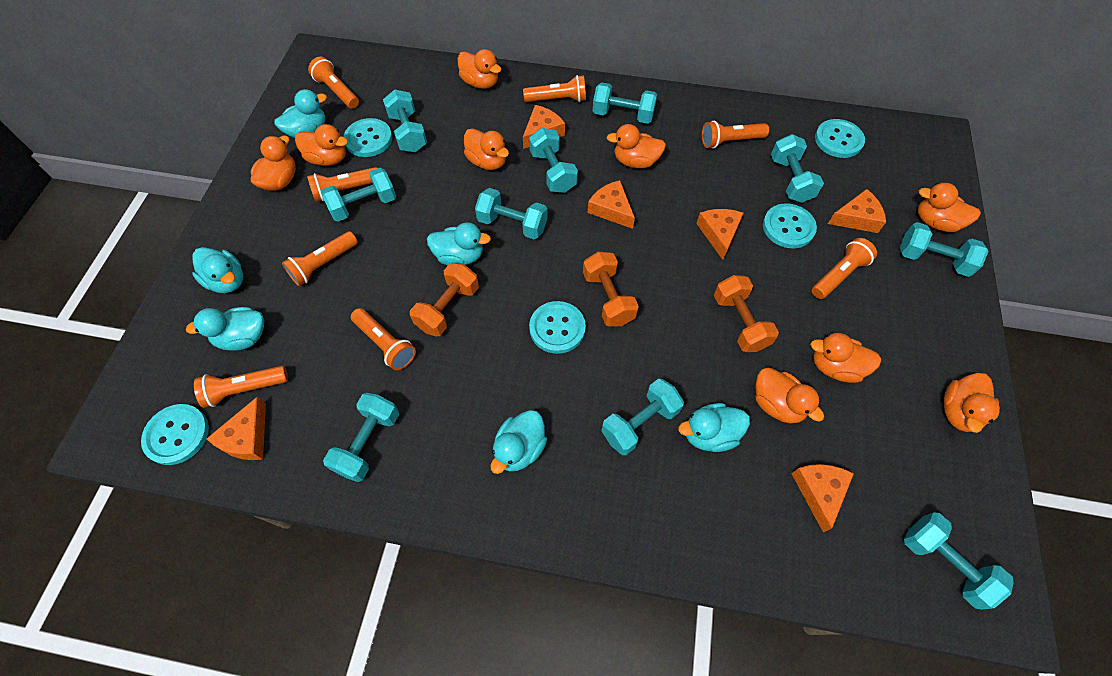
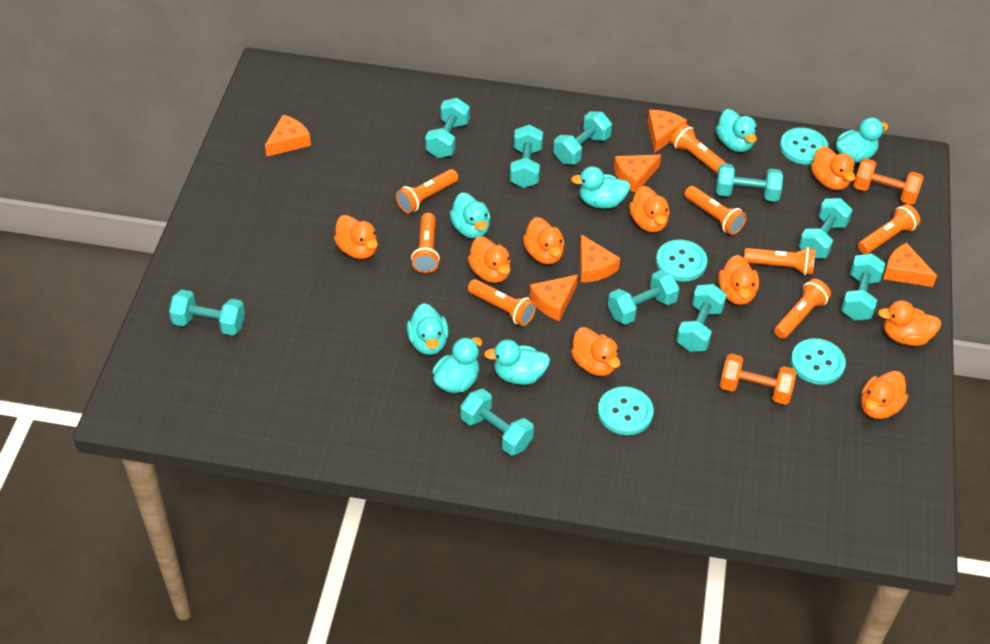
orange dumbbell: [410,263,479,337] [583,252,639,326] [714,275,779,352] = 3 -> [720,354,796,405] [853,158,924,205] = 2
turquoise button: [141,404,209,465] [344,118,392,157] [529,301,586,354] [763,203,817,248] [815,119,865,158] = 5 -> [598,386,653,435] [656,239,707,282] [780,127,828,165] [791,338,846,385] = 4
turquoise duck: [185,307,264,351] [192,247,243,293] [275,89,327,138] [427,222,491,265] [491,410,547,474] [678,403,750,452] = 6 -> [407,303,449,355] [432,337,482,393] [449,192,490,239] [484,339,550,385] [571,166,631,209] [716,109,757,152] [836,117,888,163] = 7

